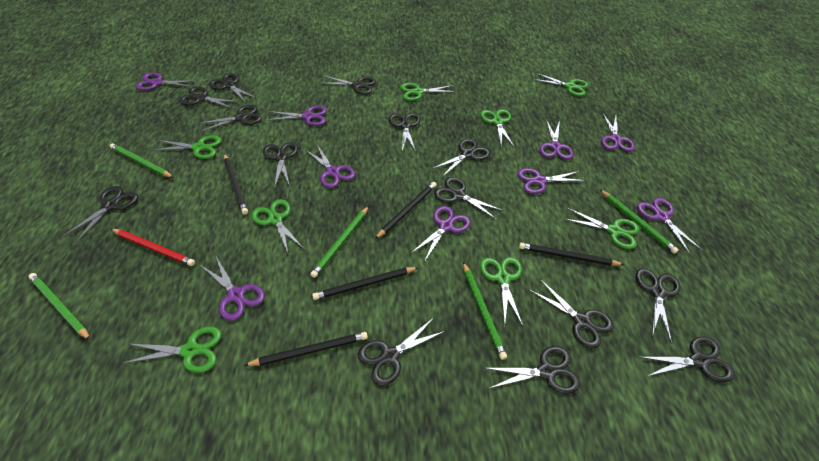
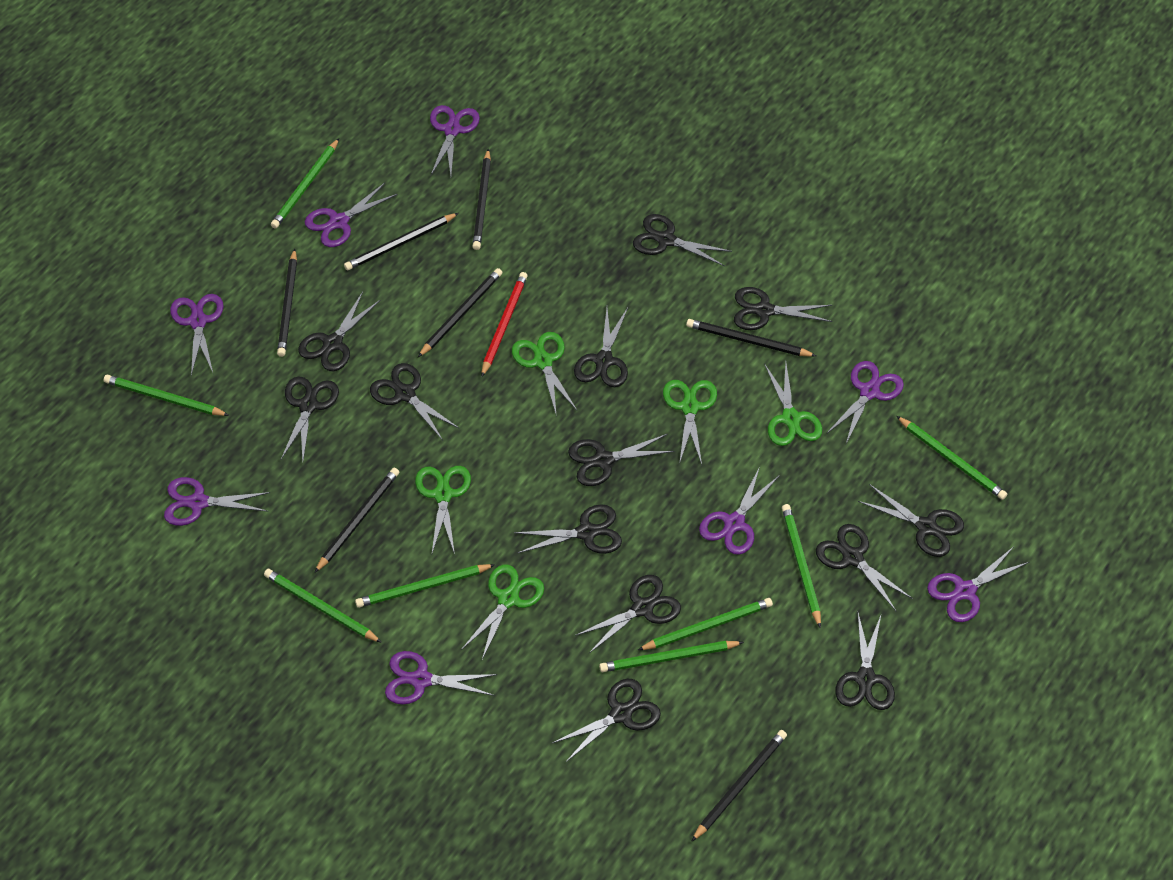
black pencil: [224,154,248,215] [244,332,368,366] [312,267,419,300] [375,182,436,239] [519,243,624,266] = 5 -> [277,249,297,357] [314,468,399,573] [344,213,459,270] [418,268,503,357] [472,149,491,250] [686,319,816,357] [691,730,787,842] = 7
black scissors: [63,186,138,243] [179,87,239,108] [197,105,262,132] [209,73,256,103] [263,142,298,186] [320,76,376,95] [358,319,445,386] [389,113,420,152] [432,139,490,177] [434,177,504,220] [485,346,580,394] [530,279,614,349] [636,268,680,343] [640,337,735,382] = 14 -> [281,376,339,460] [298,292,380,371] [370,363,460,440] [514,504,622,554] [552,679,661,763] [568,434,674,486] [574,308,628,387] [575,575,681,653] [633,214,732,266] [734,287,832,330] [816,524,913,611] [835,613,895,710] [858,484,964,557] = 13
green pencil: [28,273,90,340] [110,143,174,178] [310,206,369,278] [463,262,507,360] [600,190,679,254] = 5 -> [104,375,229,416] [264,569,382,643] [271,138,339,229] [355,564,495,608] [599,641,744,672] [638,598,773,650] [782,504,821,629] [896,416,1007,500] = 8
green scissors: [122,327,221,373] [154,135,221,159] [251,199,304,255] [400,83,456,101] [480,109,514,147] [480,257,523,326] [533,73,589,96] [564,208,639,249] = 8 -> [415,466,471,555] [461,565,544,660] [512,332,577,417] [663,380,717,465] [764,362,822,446] = 5
purple scissors: [136,73,197,91] [200,256,265,321] [268,106,327,126] [306,144,355,188] [410,206,471,261] [517,168,586,194] [539,120,573,160] [601,114,635,152] [637,198,702,254] = 9 -> [164,477,271,526] [170,294,224,376] [305,183,398,247] [385,651,497,704] [430,105,480,175] [699,466,780,555] [826,361,904,443] [927,547,1029,622] = 8

